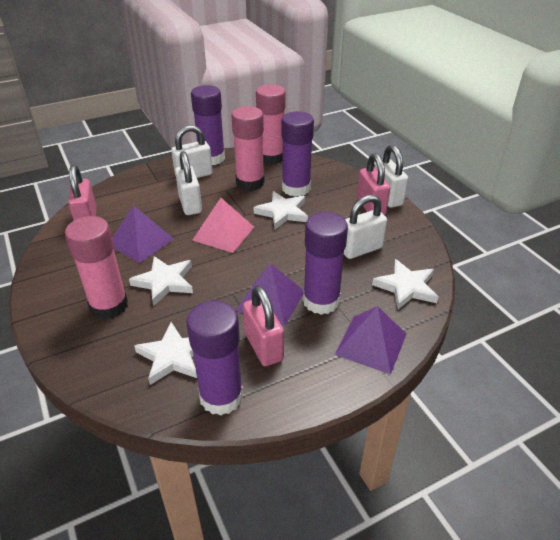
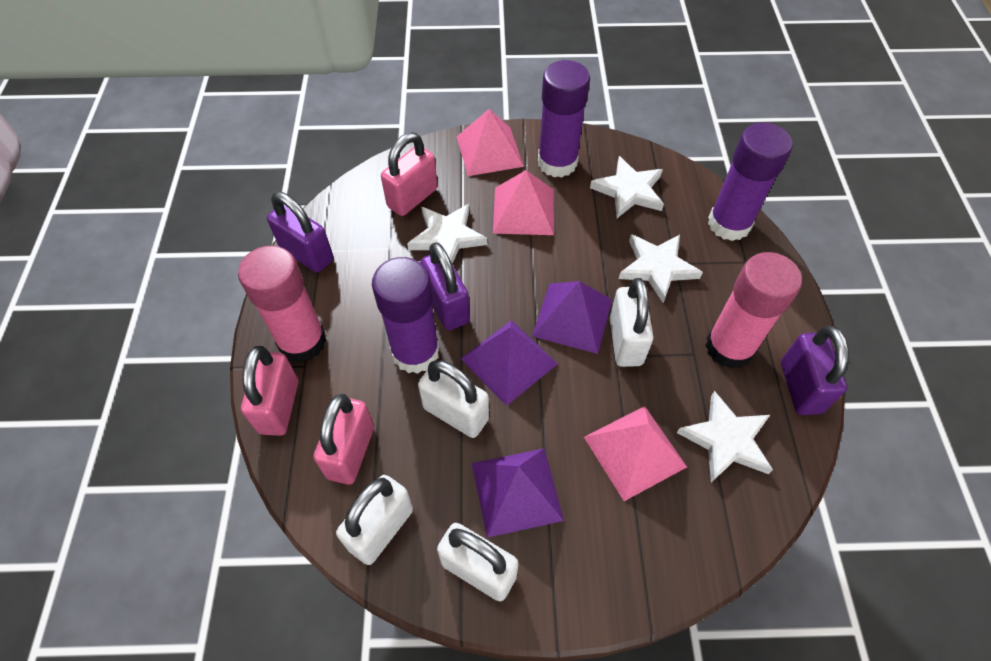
pink glue stick: [65,216,128,320] [232,106,265,191] [256,84,286,165] = 3 -> [238,246,326,363] [705,252,802,369] = 2
pink pyramid: [192,198,254,253] = 1 -> [456,109,524,176] [493,170,554,235] [584,406,687,501] = 3
purple glue stick: [186,300,243,416] [191,85,225,165] [282,111,314,197] [303,212,348,315] = 4 -> [372,257,440,374] [538,60,590,177] [708,123,793,241] = 3
purple padlock: none = 0 -> [267,192,333,273] [420,242,470,330] [781,326,849,415] = 3

